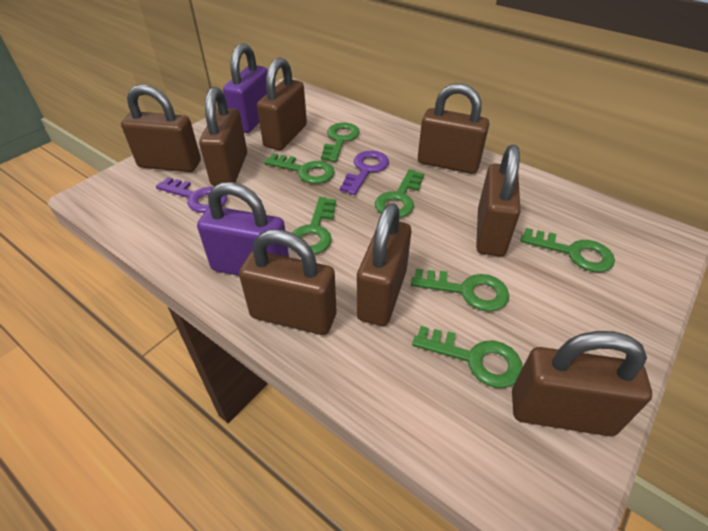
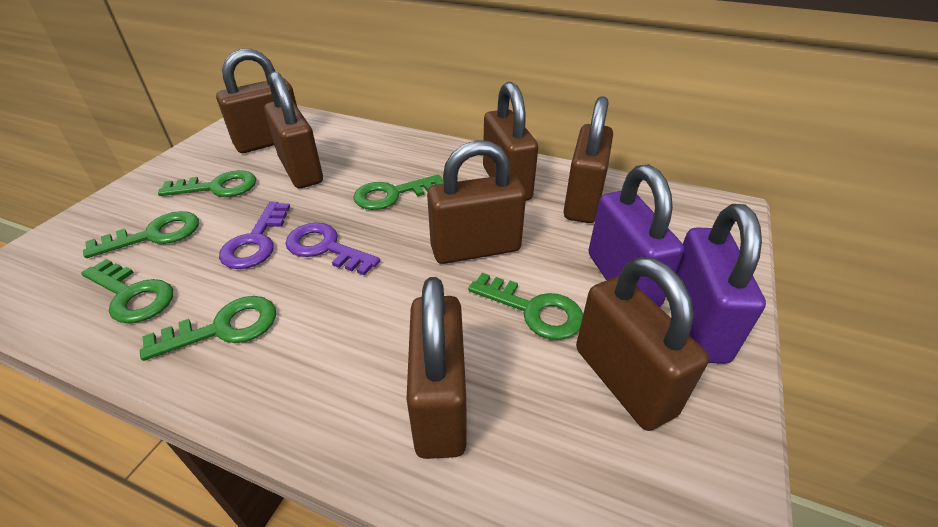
brown padlock: [121,84,201,172] [199,87,247,186] [239,229,336,335] [257,57,307,150] [356,203,411,326] [418,83,489,174] [476,145,521,257] [512,331,652,436] = 8 -> [216,49,297,153] [264,71,323,188] [406,277,467,459] [427,140,526,264] [483,82,538,201] [563,96,613,223] [576,257,709,431] = 7
green key: [264,153,335,184] [292,197,336,255] [321,123,360,162] [375,169,424,218] [411,269,509,312] [412,326,523,388] [520,228,615,272] = 7 -> [81,259,173,323] [83,211,199,258] [140,296,276,361] [158,170,256,197] [353,174,443,210] [468,273,583,340] = 6

